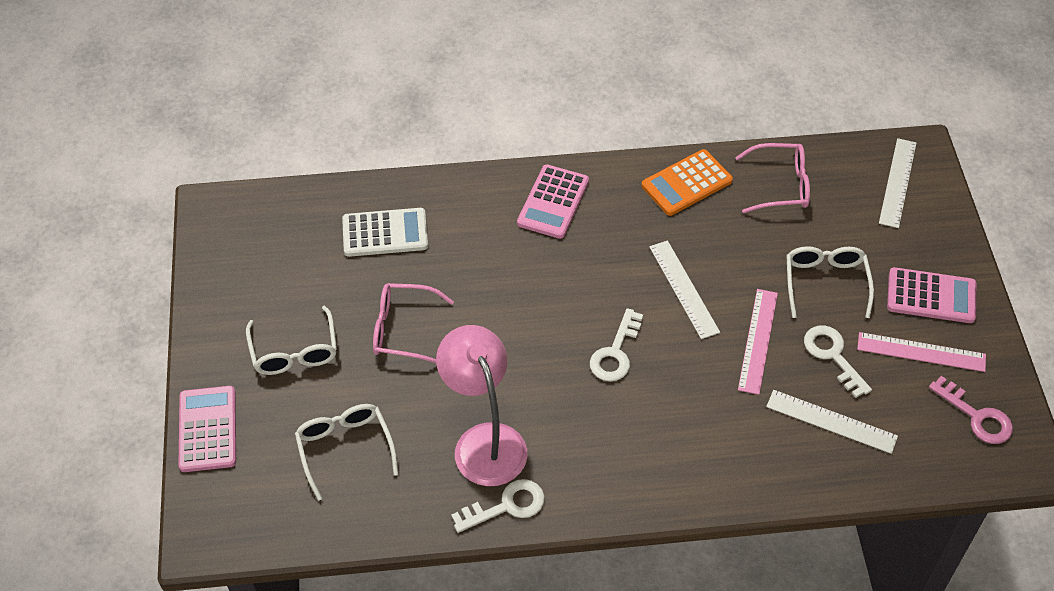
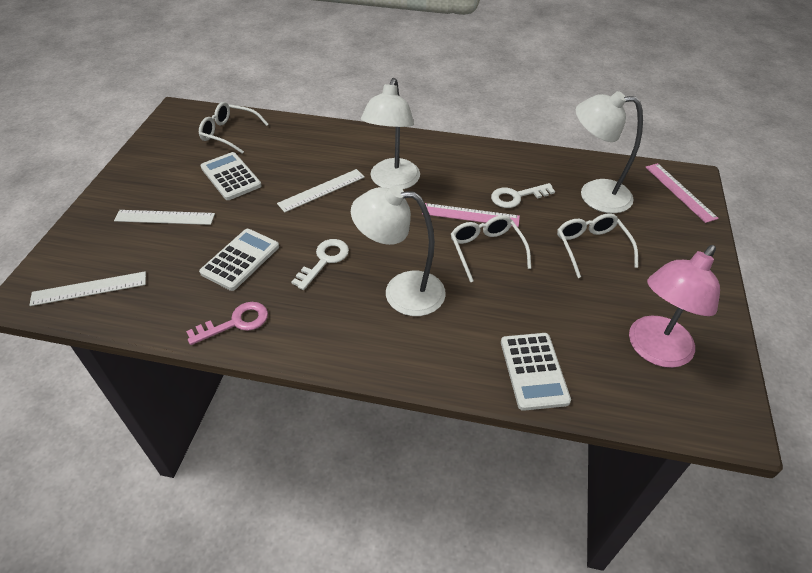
orange calculator: [642,149,733,216] = 1 -> none = 0
pink calculator: [178,386,236,472] [517,164,589,239] [887,267,976,323] = 3 -> none = 0
pink glasses: [373,283,454,363] [735,143,810,213] = 2 -> none = 0
white calculator: [342,208,428,257] = 1 -> [199,229,279,291] [200,152,262,200] [501,333,571,411] = 3
white key: [451,479,545,533] [590,308,643,382] [804,325,872,398] = 3 -> [291,239,349,290] [491,183,555,208] = 2
white lamp: none = 0 -> [351,186,446,316] [361,78,420,190] [576,91,643,213] = 3

